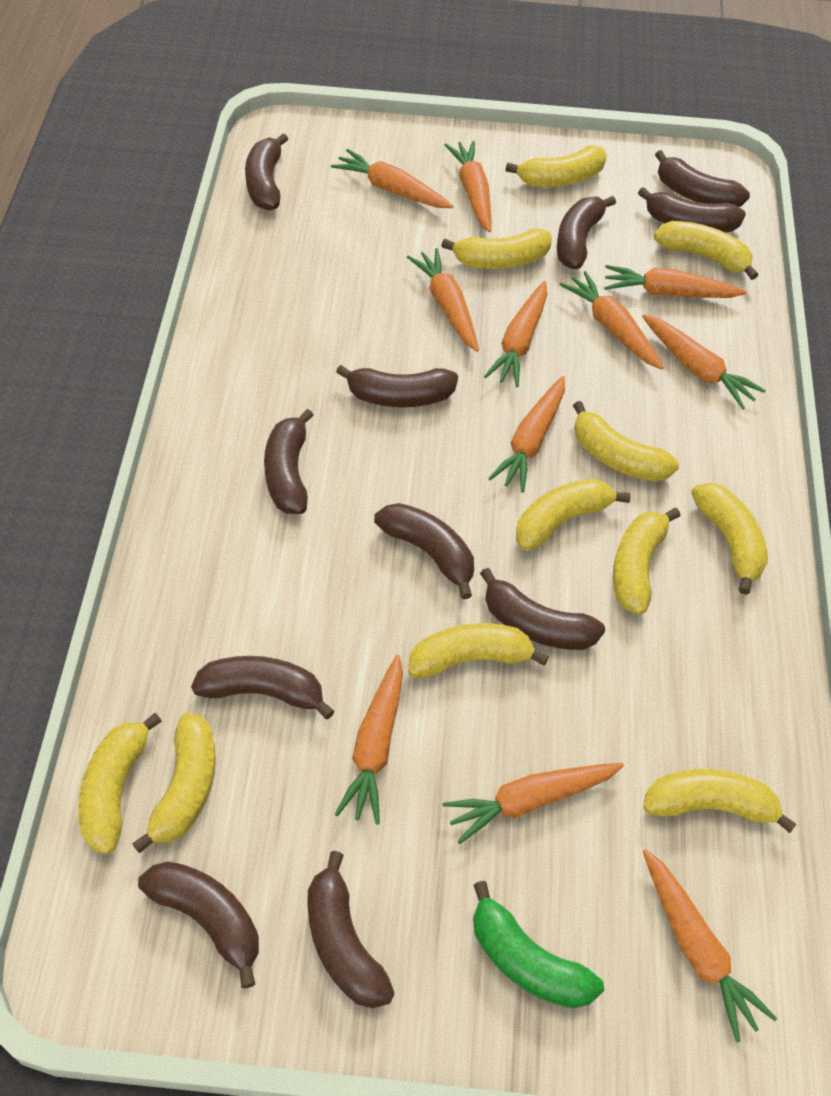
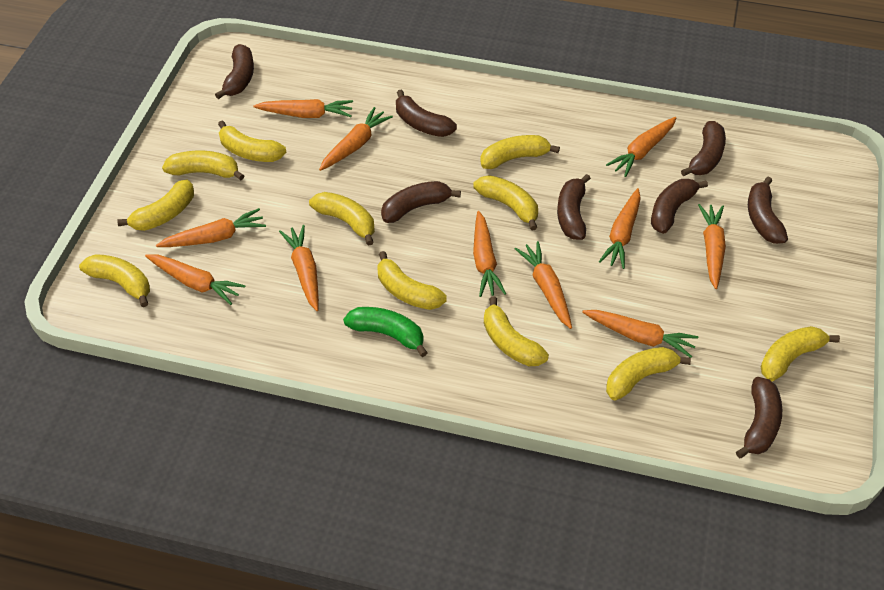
brown banana: [138,861,259,988] [191,656,335,719] [245,133,288,211] [264,409,314,514] [307,851,394,1008] [336,365,458,407] [374,503,474,599] [480,568,605,650] [557,196,616,269] [638,187,746,232] [655,150,750,207] = 11 -> [215,44,254,99] [381,181,461,223] [396,90,457,137] [557,174,591,240] [651,179,708,234] [681,121,726,176] [736,377,782,458] [748,177,788,244] = 8

